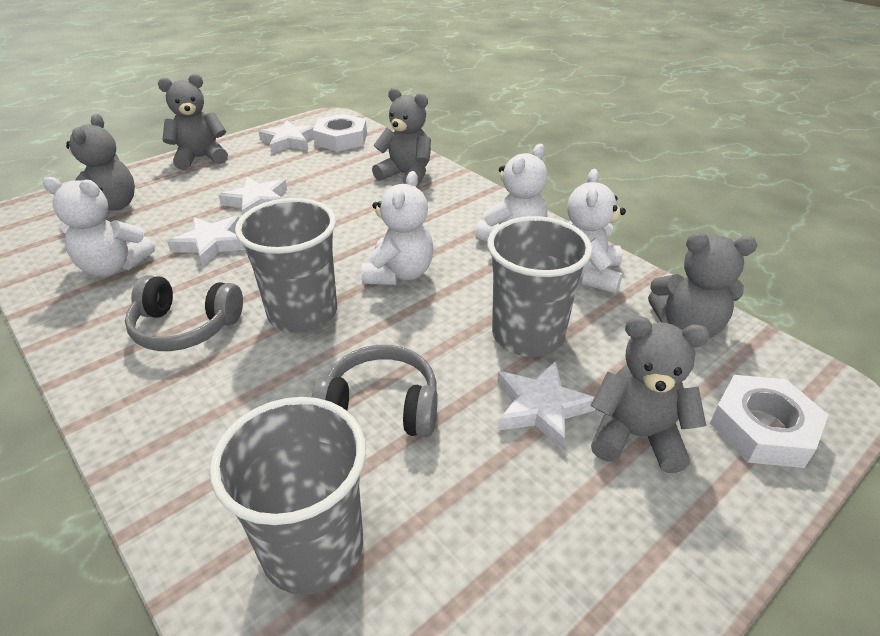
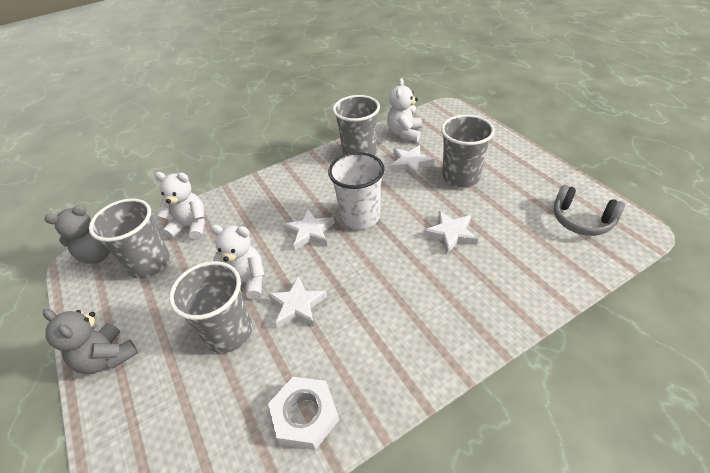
grey cup: [210,397,366,595] [235,198,337,333] [487,216,592,357] = 3 -> [89,198,170,279] [169,261,253,353] [333,95,380,156] [441,114,495,187] = 4
grey headphones: [125,275,243,351] [312,345,438,438] = 2 -> [554,185,625,236] = 1
grey teddy bear: [66,114,135,210] [158,74,228,170] [372,88,431,187] [590,316,710,473] [648,233,757,338] = 5 -> [43,309,138,374] [44,206,110,264] = 2
white cup: none = 0 -> [328,152,385,229] = 1
white nut: [313,114,367,151] [710,375,828,468] = 2 -> [268,377,339,450] = 1
white teddy bear: [43,177,155,277] [361,171,434,285] [475,144,548,241] [567,169,626,293] = 4 -> [154,172,205,240] [210,224,264,300] [387,78,422,142] = 3

